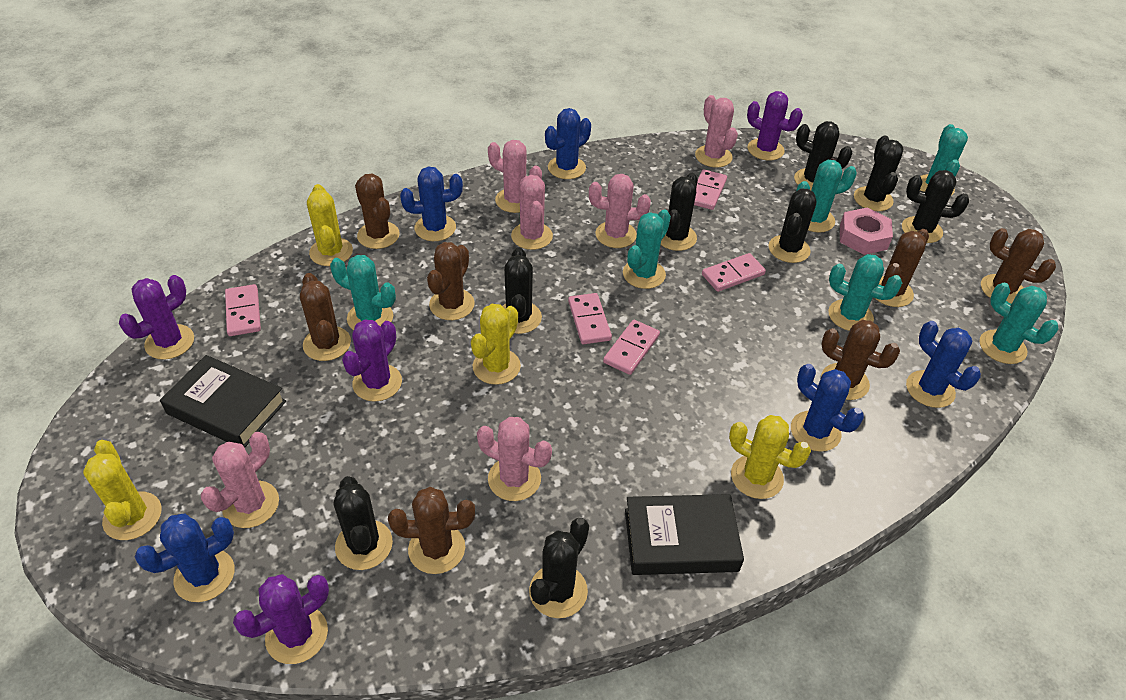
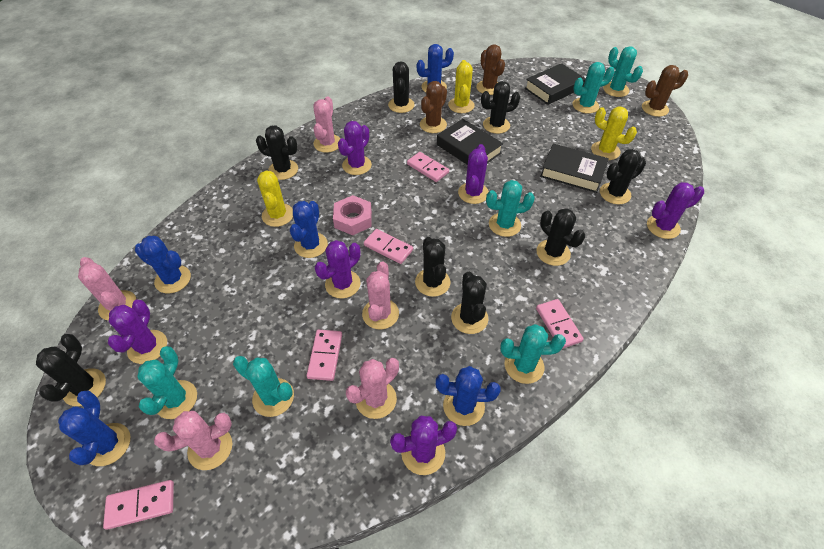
black book: [160,355,286,448] [625,494,744,575] = 2 -> [437,119,503,165] [525,63,586,105] [540,144,609,193] = 3
brown cactus: [300,273,351,361] [355,173,400,249] [388,487,475,574] [427,242,475,320] [821,320,900,400] [875,229,929,307] [981,228,1056,304] = 7 -> [420,81,447,133] [476,45,505,95] [642,65,688,117] = 3
pink cactus: [201,432,279,528] [477,417,552,501] [488,140,542,213] [511,175,553,250] [589,174,651,248] [695,95,738,168] = 6 -> [78,257,137,321] [154,411,232,470] [313,96,341,153] [346,358,399,419] [362,261,399,329] = 5
purple cactus: [119,275,194,360] [233,574,329,664] [342,319,402,402] [747,91,803,161] = 4 -> [108,300,167,364] [315,240,361,299] [338,121,372,175] [390,416,457,475] [458,144,489,204] [647,182,704,239] = 6
yellow cactus: [83,440,162,540] [307,184,353,266] [471,304,521,385] [729,415,811,499] = 4 -> [257,171,293,227] [448,60,475,113] [591,106,637,160] = 3

